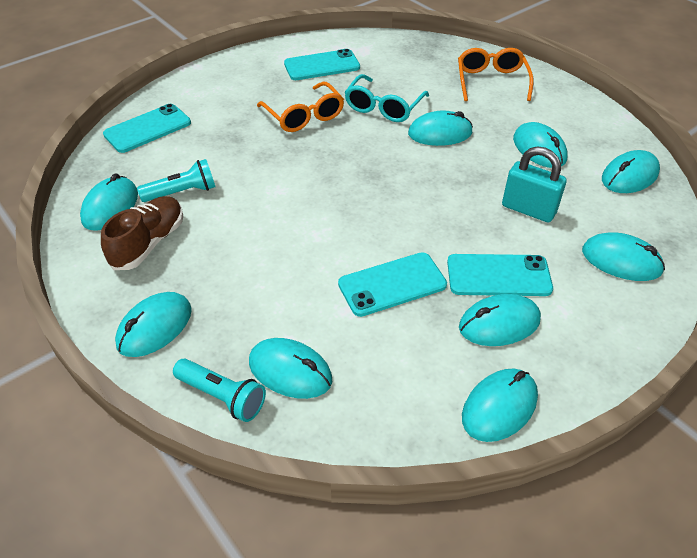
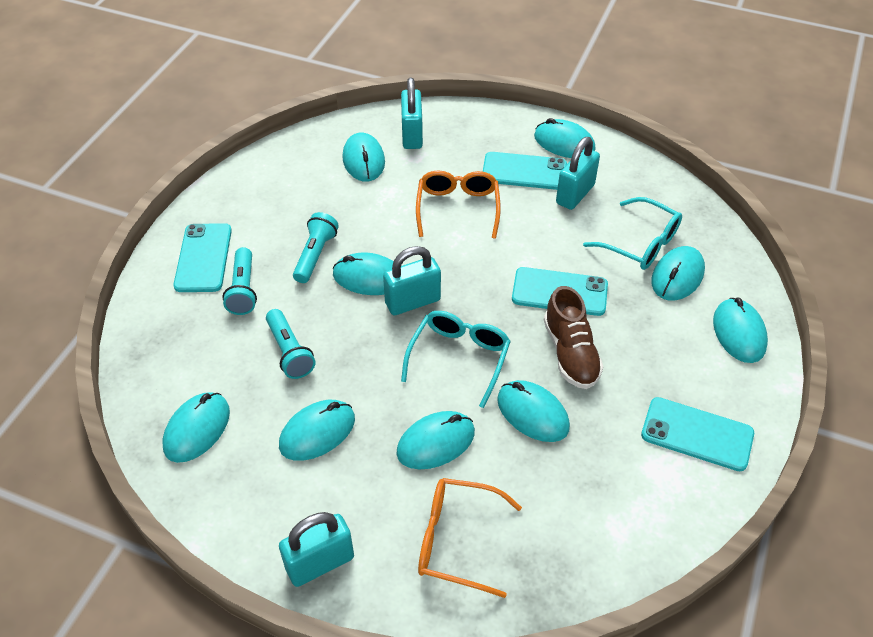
turquoise flashlight: [137,159,216,202] [173,359,266,422] = 2 -> [223,247,257,315] [266,309,316,379] [293,212,339,283] = 3
turquoise glasses: [345,74,429,122] = 1 -> [401,311,511,408] [583,197,682,270] = 2
turquoise padlock: [502,146,567,222] = 1 -> [279,512,354,587] [383,246,441,315] [401,78,423,149] [556,137,600,210] = 4

